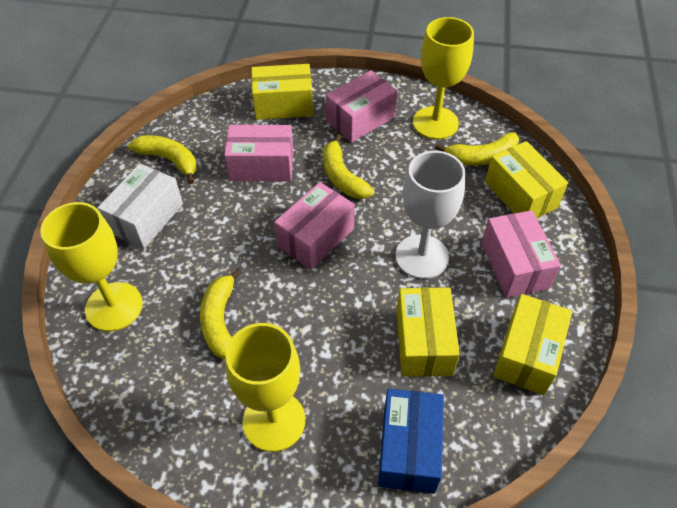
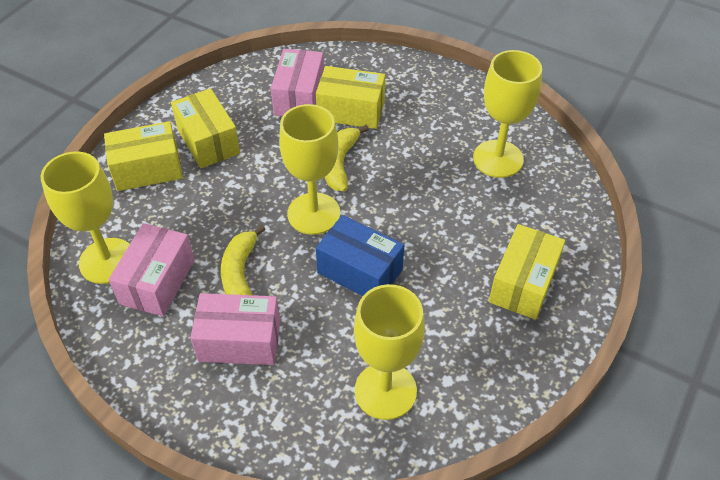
pink box: [224,125,293,181] [274,182,355,270] [326,70,397,143] [481,210,561,298] = 4 -> [108,223,195,317] [190,293,280,365] [271,49,324,116] = 3
white box: [97,163,183,249] = 1 -> none = 0
white goblet: [395,151,466,279] = 1 -> none = 0
yellow banana: [128,135,197,184] [200,268,242,359] [323,134,374,199] [435,132,519,166] = 4 -> [221,225,266,295] [325,125,369,191] = 2
yellow goblet: [40,202,143,331] [226,323,305,452] [413,17,474,140] = 3 -> [41,151,130,284] [279,104,340,235] [354,284,425,420] [473,50,542,178] = 4

